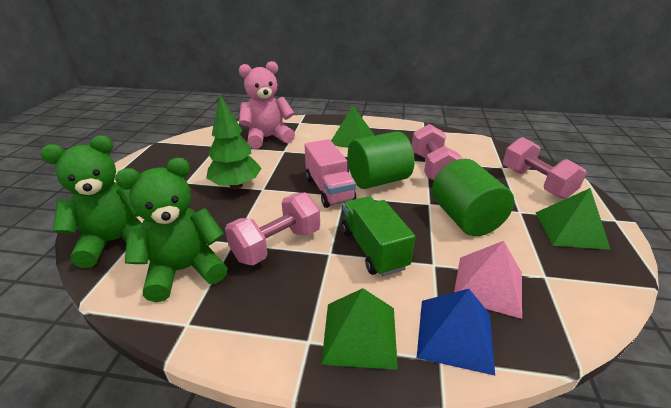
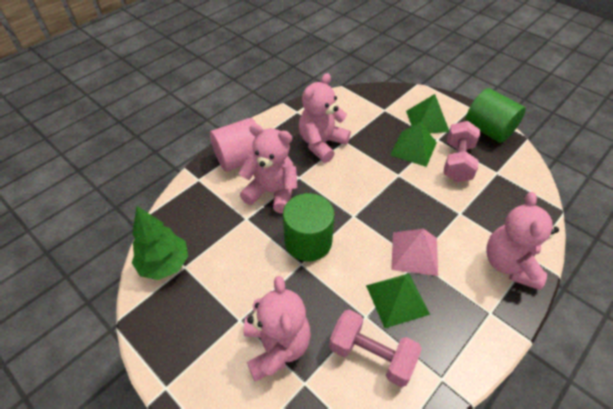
blue pyramid: [417,289,495,376] = 1 -> none = 0
green teddy bear: [41,136,142,268] [115,158,228,302] = 2 -> none = 0
green truck: [342,196,415,276] = 1 -> none = 0
pink cylinder: none = 0 -> [210,118,257,172] = 1
pink dumbbell: [225,193,320,265] [412,124,463,180] [503,137,587,199] = 3 -> [329,310,422,387] [443,121,480,182] = 2
pink teddy bear: [239,61,295,149] = 1 -> [239,124,297,213] [243,276,311,382] [299,73,351,163] [486,192,559,290] = 4
pink truck: [305,139,356,208] = 1 -> none = 0

